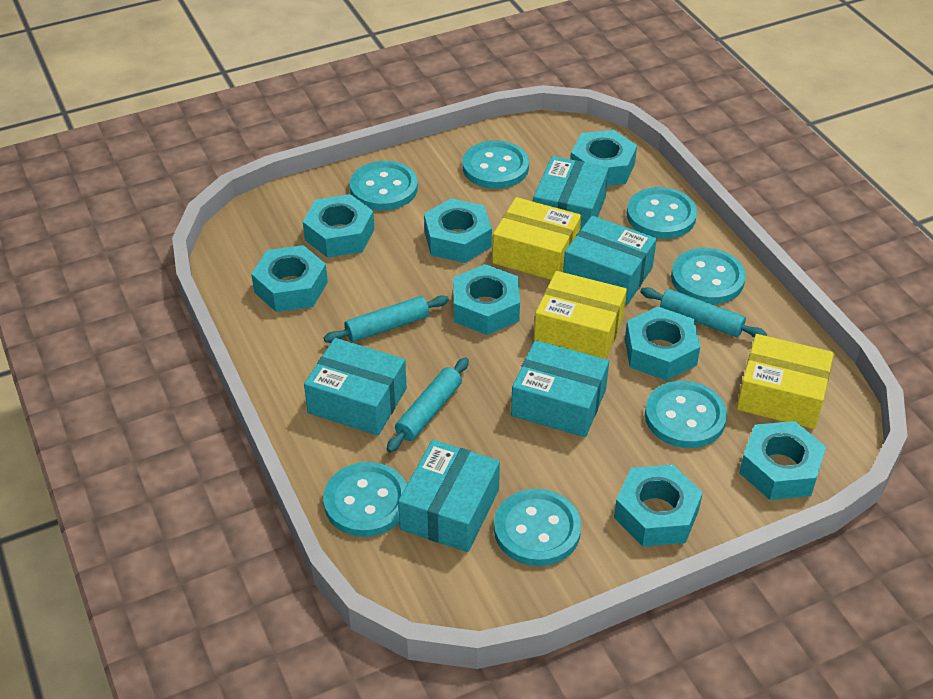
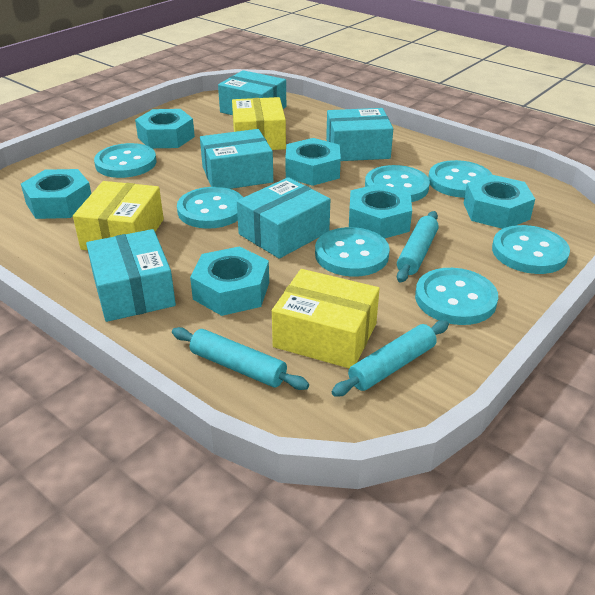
turquoise nut: [251,245,328,312] [303,194,375,258] [424,198,492,263] [453,264,520,335] [571,130,637,186] [614,465,703,547] [625,306,700,381] [739,421,826,500] = 8 -> [21,169,91,219] [135,109,195,148] [190,246,269,316] [285,138,341,186] [349,183,412,239] [463,174,535,229] = 6

